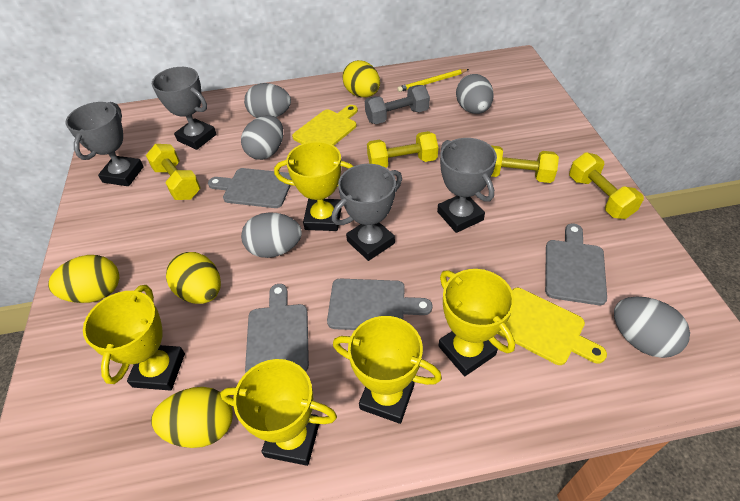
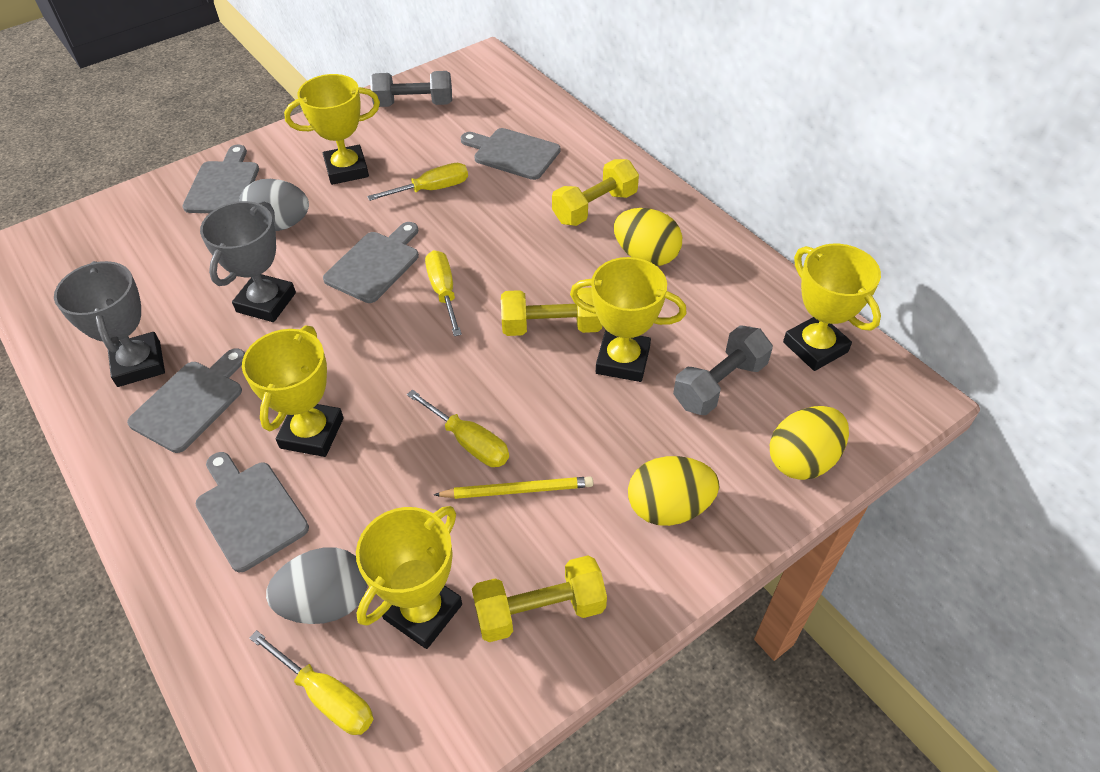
grey cutting board: [208,168,292,208] [245,284,309,373] [327,279,432,330] [545,224,607,305] = 4 -> [127,348,245,453] [182,145,259,213] [195,452,309,572] [323,222,419,303] [461,128,560,180] = 5
grey dumbbell: [365,85,430,124] = 1 -> [370,71,452,107] [673,325,773,415] = 2
grey egg: [241,115,283,160] [241,212,302,258] [244,83,291,118] [456,74,494,114] [614,296,690,358] = 5 -> [239,179,309,231] [266,547,367,624] = 2
grey trophy: [66,102,144,186] [152,67,216,150] [332,164,402,261] [437,138,497,233] = 4 -> [54,261,165,387] [200,201,296,322] = 2
yellow cutting board: [292,105,358,145] [497,288,607,365] = 2 -> none = 0
yellow dumbbell: [146,144,201,200] [367,131,438,168] [491,146,559,183] [569,153,644,219] = 4 -> [472,556,607,642] [501,287,602,336] [552,159,639,226] = 3
yellow egg: [48,255,119,303] [151,387,233,448] [166,252,221,304] [342,60,380,97] = 4 -> [614,208,682,266] [628,456,719,526] [770,406,849,480] = 3
yellow screwdriver: none = 0 -> [249,630,374,735] [367,163,468,201] [407,390,509,467] [425,250,462,336] = 4

